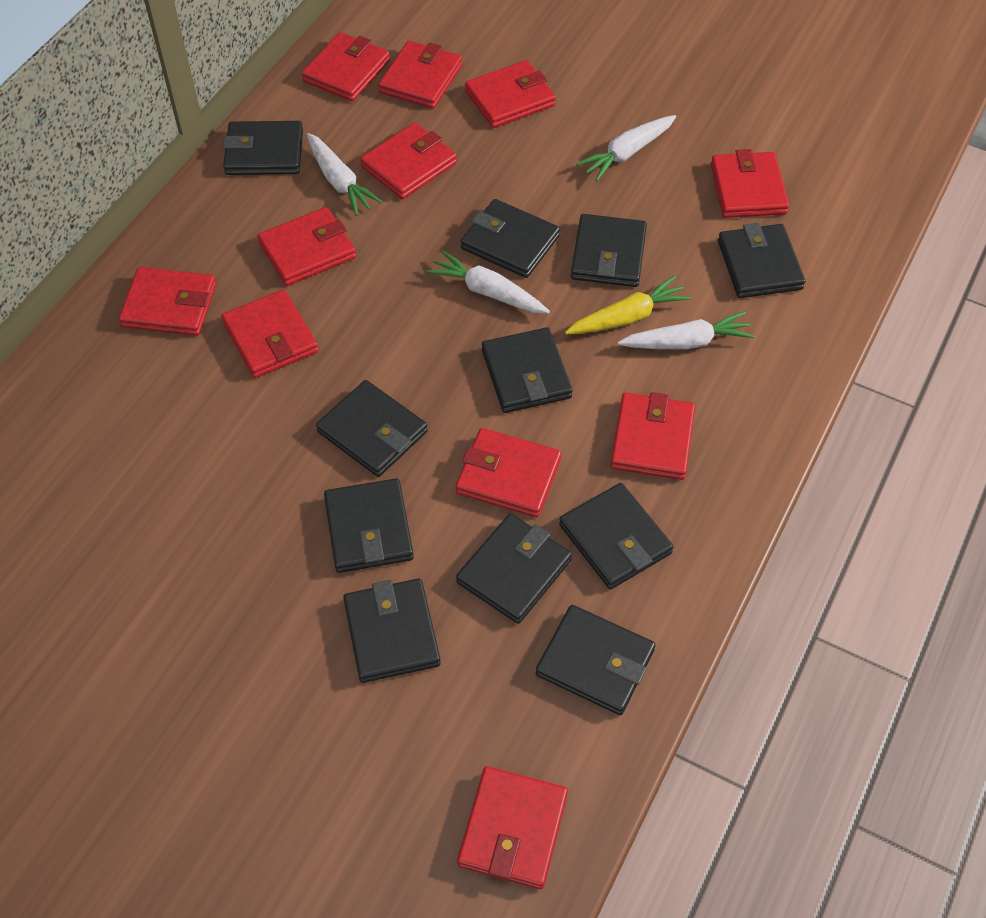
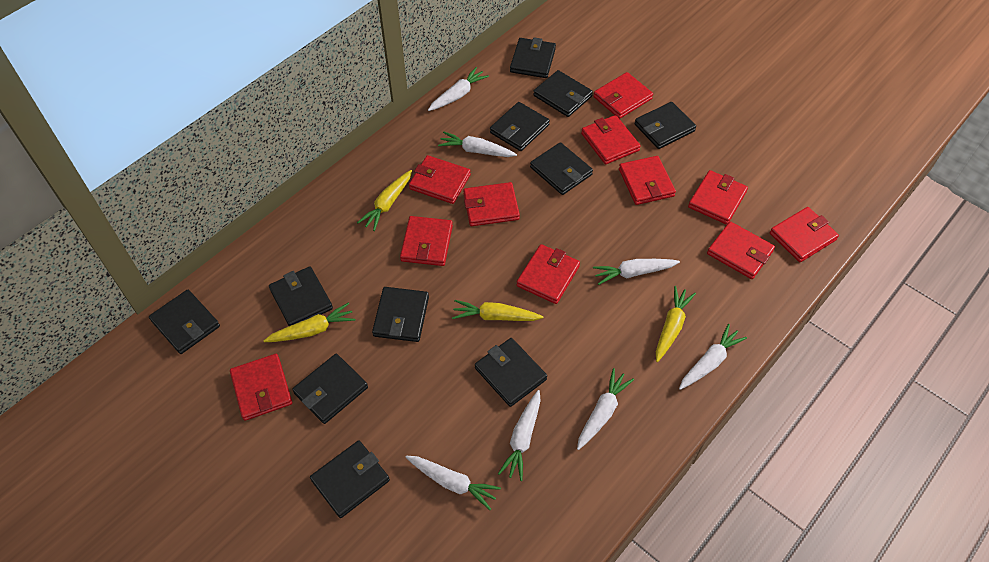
white carrot: [306,133,383,216] [426,250,550,314] [576,115,676,181] [618,311,755,349] = 4 -> [406,456,501,510] [428,67,489,111] [438,132,517,157] [498,390,541,481] [577,368,634,450] [593,259,680,285] [679,324,747,390] = 7
yellow carrot: [565,276,691,334] = 1 -> [263,302,356,342] [357,170,412,231] [452,300,543,321] [656,286,696,362] = 4

